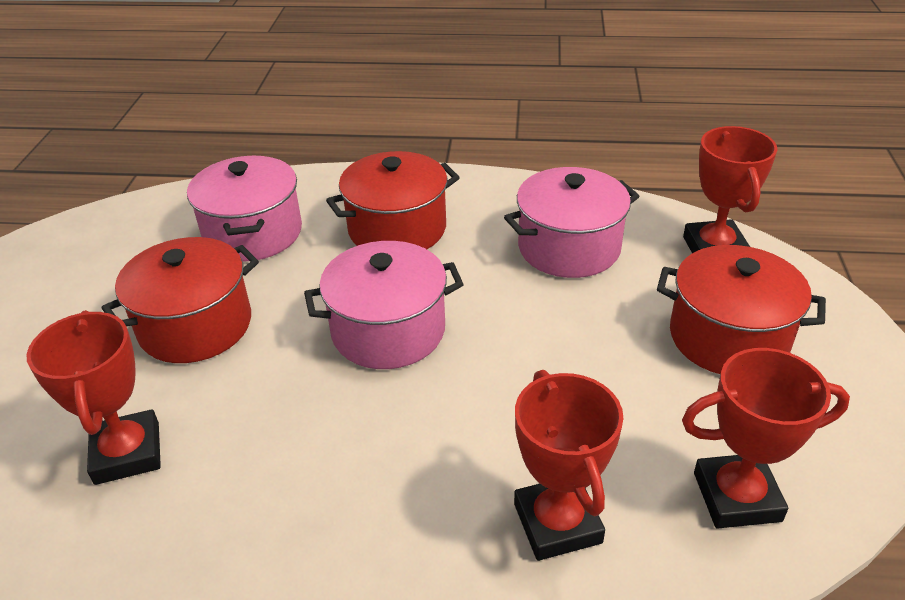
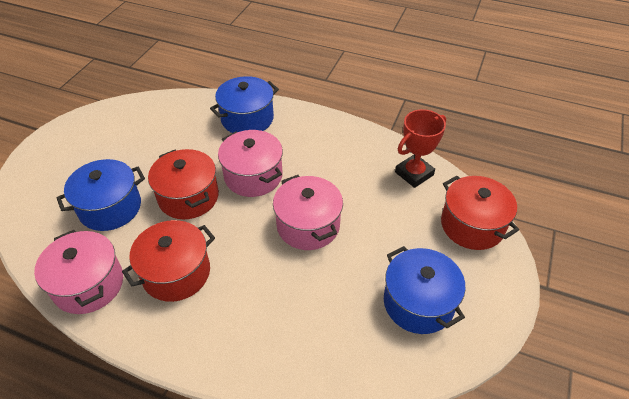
blue pot: none = 0 -> [56,159,145,231] [210,76,279,133] [384,246,465,334] = 3
red trophy: [27,310,161,485] [514,370,623,561] [682,348,850,529] [683,126,777,253] = 4 -> [395,109,446,188] = 1

